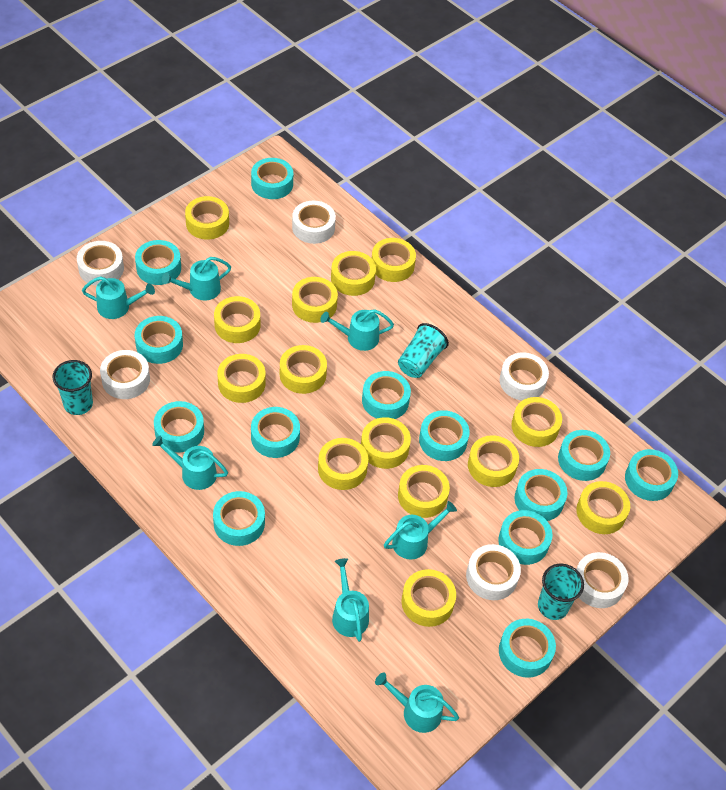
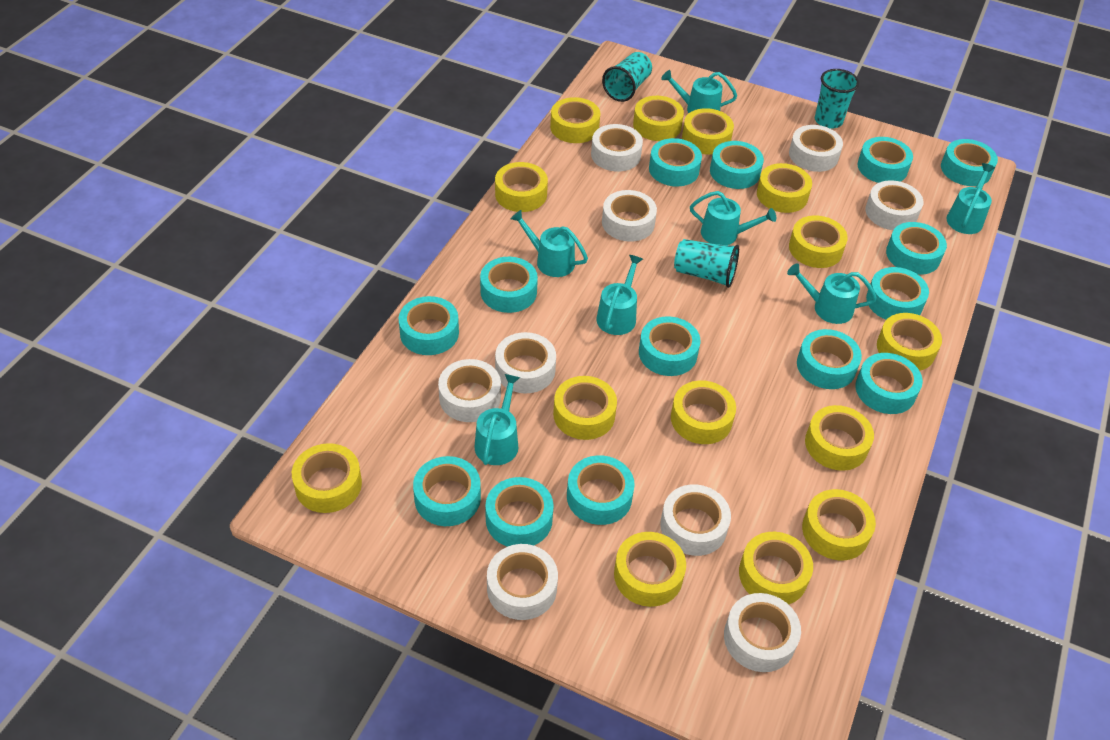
turquoise tape: [135,240,181,285] [135,316,183,364] [154,401,204,453] [213,491,265,546] [251,158,293,199] [251,407,300,458] [362,371,411,419] [419,410,470,461] [498,510,552,565] [499,619,556,678] [514,469,567,521] [558,430,610,481] [625,449,678,501] = 13 -> [399,296,459,355] [413,456,481,526] [480,257,538,313] [485,477,554,547] [567,455,635,525] [639,316,701,376] [649,138,702,186] [710,141,764,189] [797,329,862,389] [855,353,923,414] [858,137,913,183] [866,267,929,320] [886,222,947,275] [941,139,998,186] = 14
white tape: [77,241,124,286] [100,350,150,399] [292,201,336,244] [466,544,521,600] [500,353,549,400] [576,552,628,608] = 6 -> [438,359,501,422] [487,544,558,620] [495,332,556,393] [591,124,643,171] [602,190,657,242] [660,484,731,556] [724,593,801,672] [789,125,843,172] [865,180,924,230] = 9

